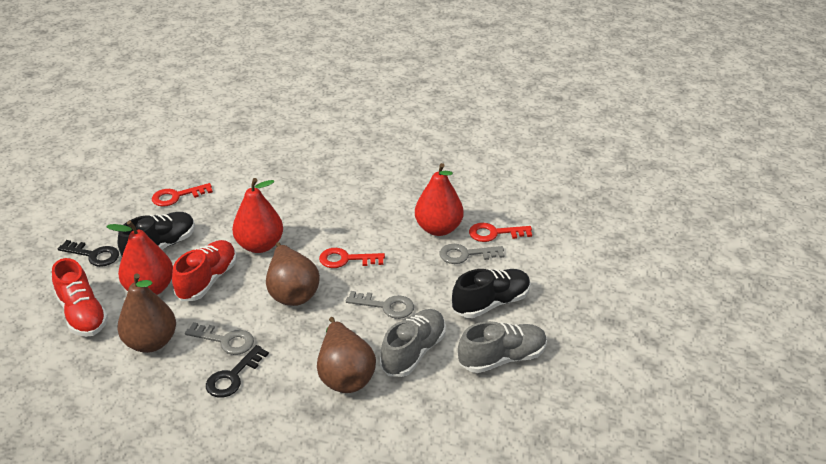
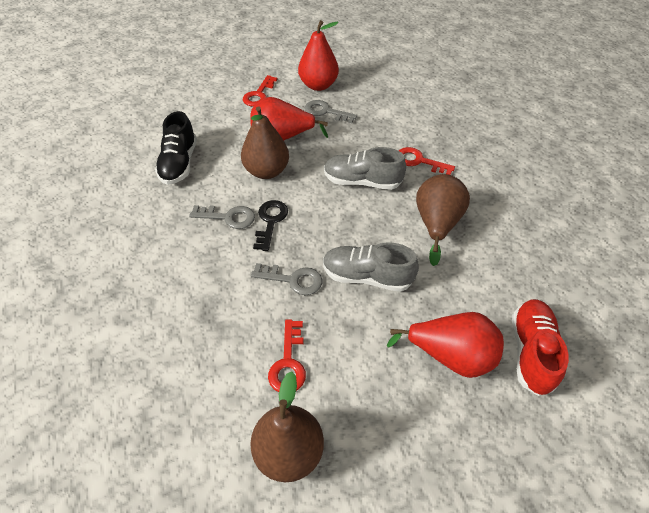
black key: [58,240,119,267] [206,345,269,398] = 2 -> [253,200,288,251] = 1
black shoe: [118,212,195,256] [452,269,531,318] = 2 -> [155,111,197,185] = 1
red shoe: [52,258,108,337] [172,240,237,301] = 2 -> [512,299,569,396] = 1

